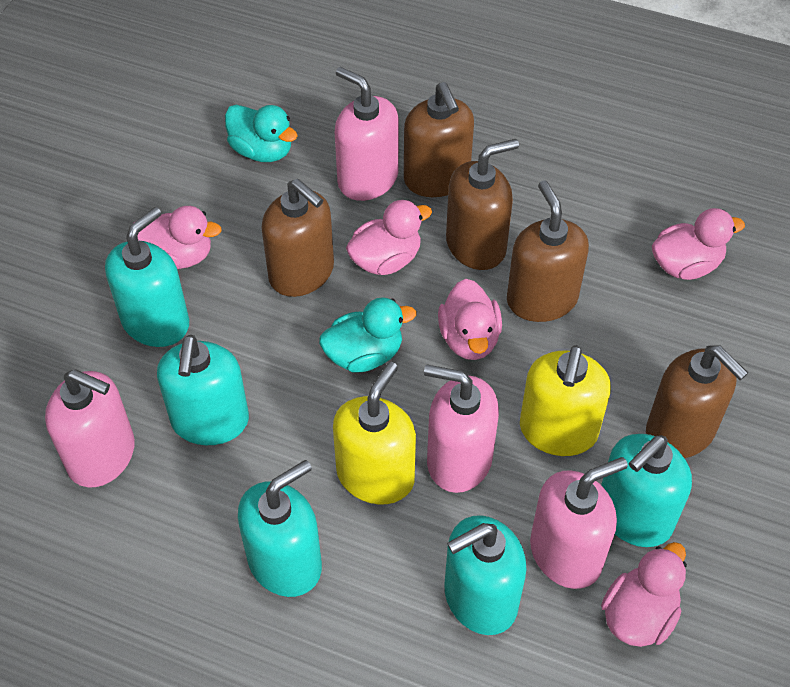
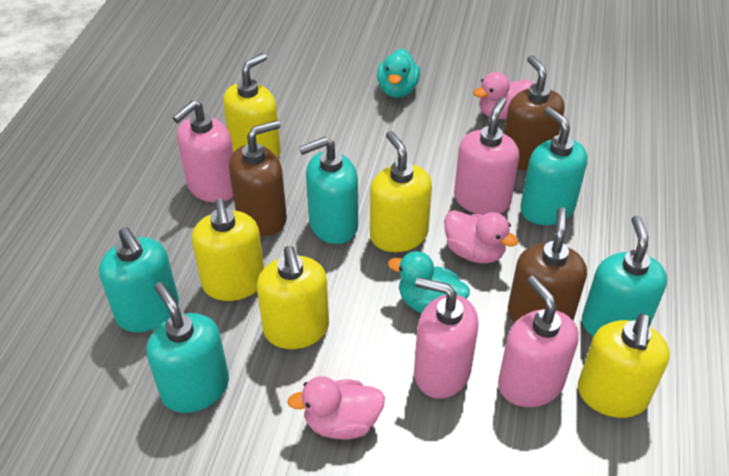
brown soap dispenser: [261,179,334,297] [404,82,474,197] [446,139,519,270] [507,180,589,322] [646,345,748,458] = 5 -> [229,120,287,236] [504,55,565,170] [508,207,587,323] = 3
pink duck: [135,206,222,269] [346,200,432,275] [438,279,502,360] [601,542,687,647] [652,208,745,280] = 5 -> [287,376,385,440] [444,210,518,264] [473,72,533,119] = 3
yellow soap dispenser: [333,362,416,504] [520,345,611,456] = 2 -> [192,198,264,301] [223,53,281,158] [257,246,329,349] [370,131,432,252] [578,313,670,418] = 5

